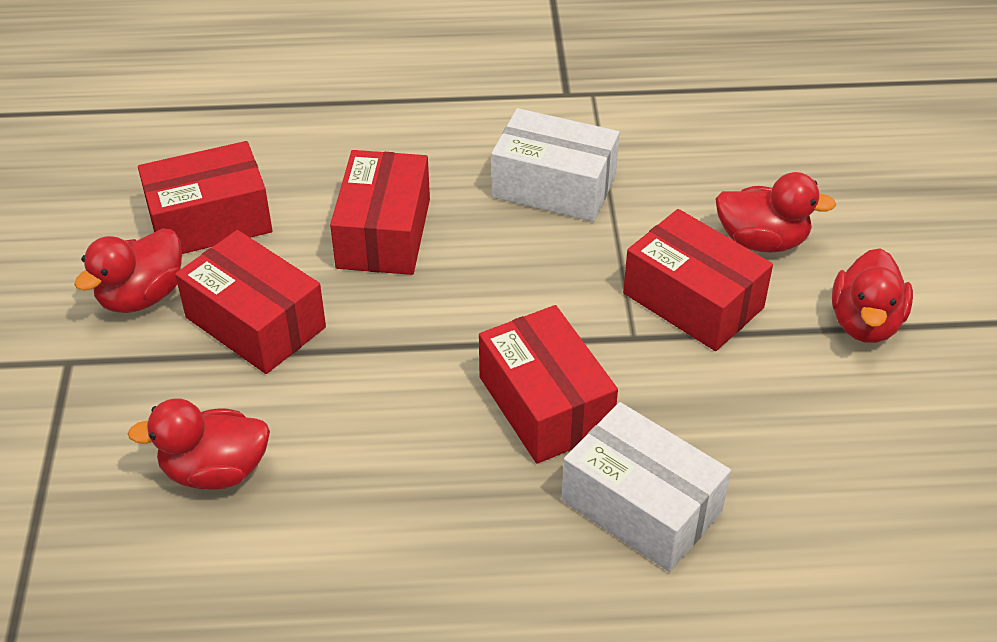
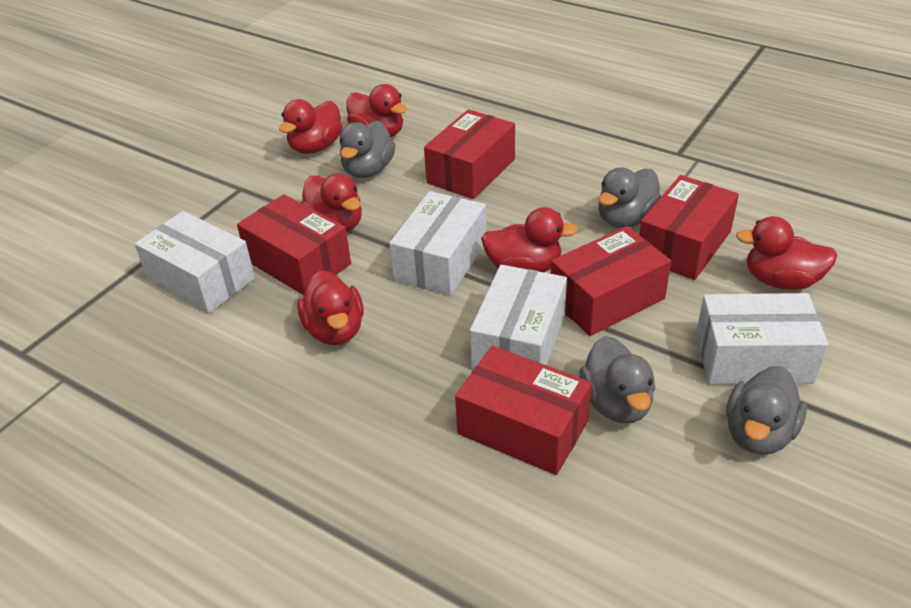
grey duck: none = 0 -> [340,121,395,178] [579,336,655,423] [598,167,662,228] [726,366,807,455] = 4
red duck: [74,228,182,313] [128,398,270,490] [715,172,836,252] [832,248,913,343] = 4 -> [279,99,343,154] [297,270,364,345] [301,173,362,232] [346,84,407,137] [481,207,578,272] [736,216,837,290] = 6
white box: [491,108,620,222] [561,402,731,572] = 2 -> [135,211,255,314] [389,191,486,296] [470,265,567,369] [696,293,828,384] = 4

